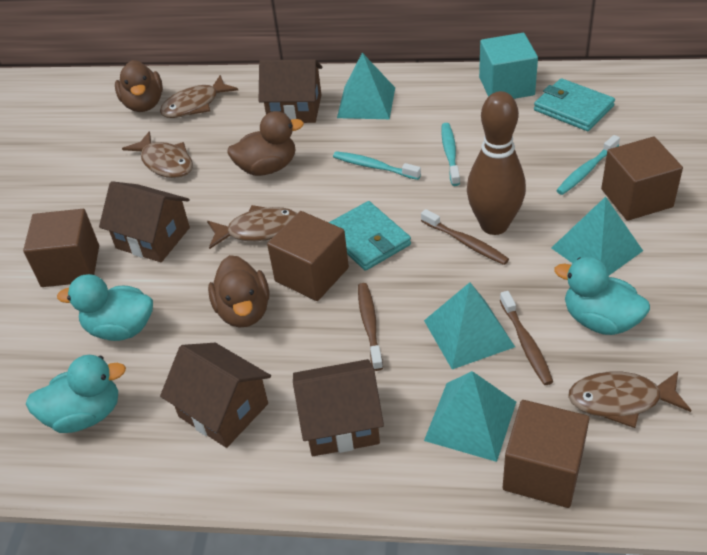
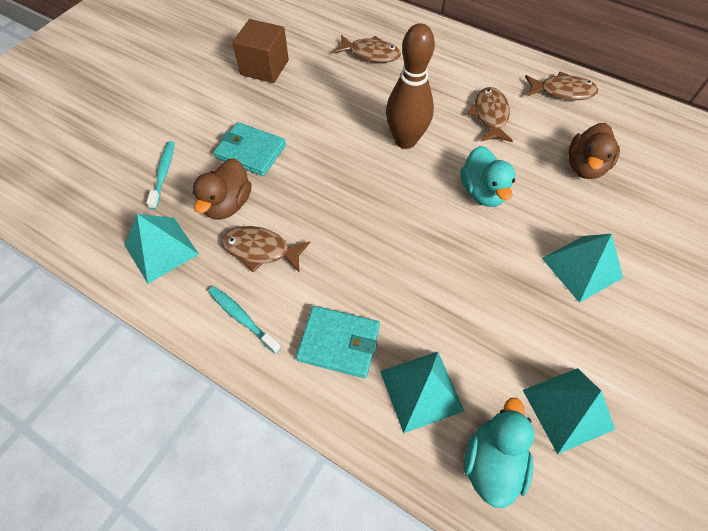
brown cube: [23,209,99,287] [267,211,349,301] [503,400,590,508] [601,137,683,221] = 4 -> [232,19,289,83] = 1
brown duck: [115,60,163,112] [208,255,269,328] [227,111,304,176] = 3 -> [193,158,251,220] [568,123,620,179] = 2
brown house: [99,181,190,262] [160,343,271,448] [259,59,322,123] [293,359,384,456] = 4 -> none = 0
brown toothbrush: [358,283,383,371] [421,209,509,265] [500,291,553,385] = 3 -> none = 0
turquoise cube: [479,33,538,99] = 1 -> none = 0
turquoise duck: [26,355,126,433] [57,274,153,341] [554,257,650,335] = 3 -> [460,146,515,207] [464,398,534,508] = 2
turquoise toothbrush: [333,151,421,180] [441,123,460,186] [556,135,620,195] = 3 -> [146,141,175,209] [208,286,281,354] = 2

